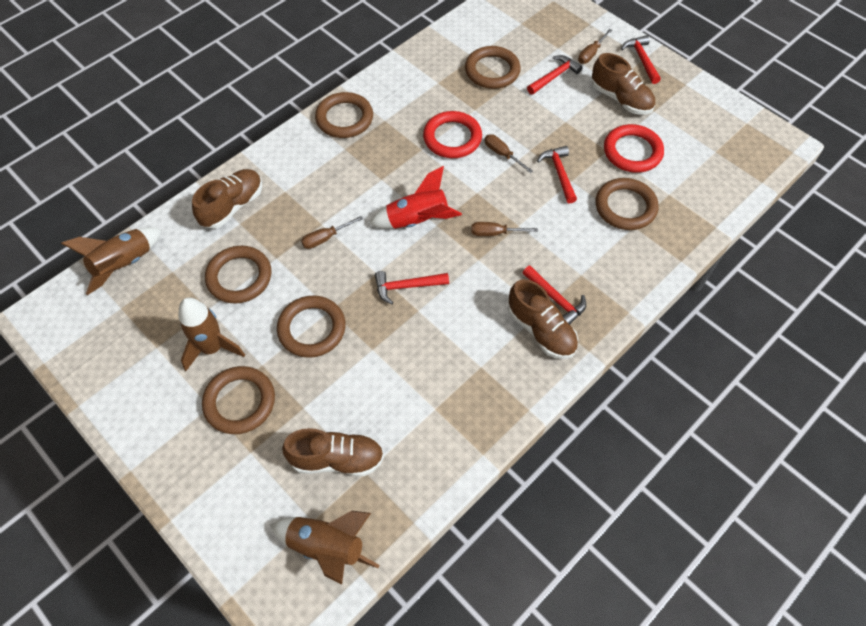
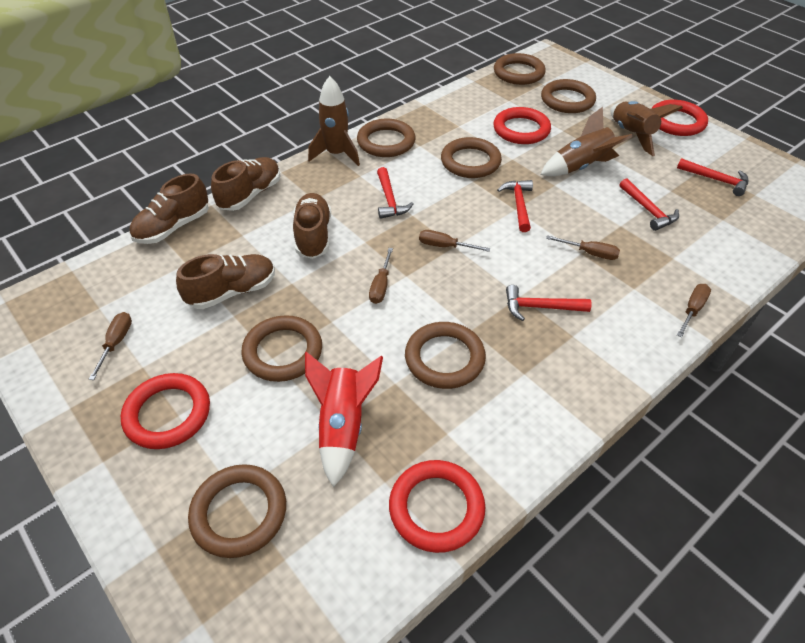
brown ring: [202,366,275,434] [205,246,271,304] [277,296,346,358] [315,92,373,138] [465,46,521,89] [596,178,659,230] = 6 -> [188,464,286,558] [241,315,322,382] [357,119,415,157] [405,322,486,389] [441,137,502,178] [494,53,546,85] [541,79,596,113] = 7
brown screwdriver: [301,216,363,249] [471,222,538,236] [484,134,533,173] [578,29,613,64] = 4 -> [89,312,132,380] [369,248,393,304] [419,230,490,252] [546,235,620,260] [677,284,711,338] = 5
red ring: [423,111,482,158] [604,124,664,173] = 2 -> [121,373,210,449] [389,460,486,553] [493,107,551,144] [651,100,708,136] = 4

